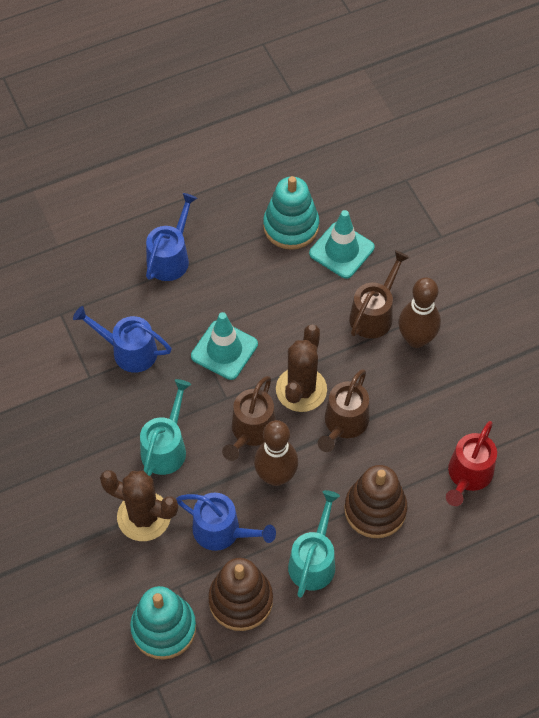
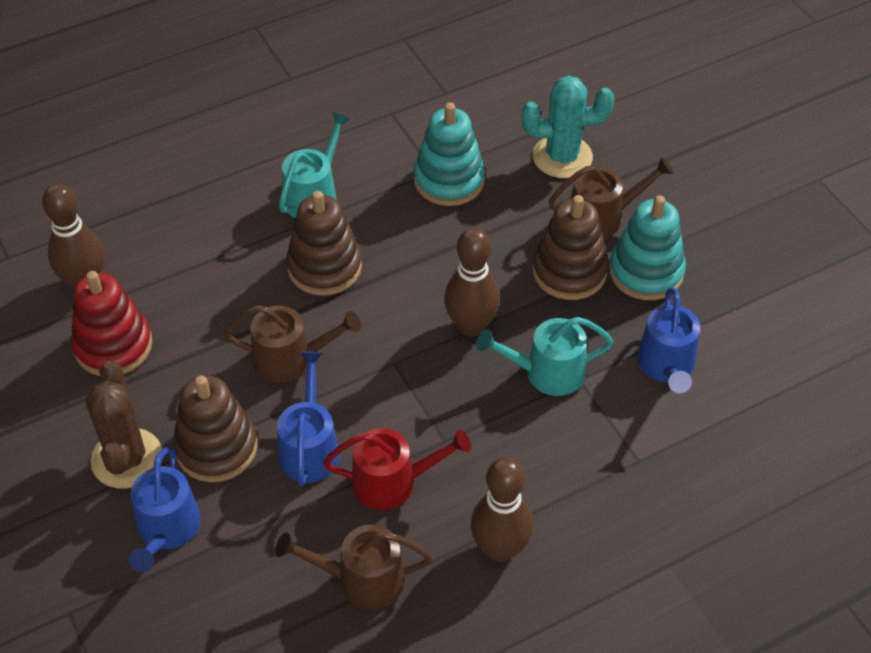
brown bowling pin: [254,420,298,486] [399,277,441,348] = 2 -> [42,184,104,289] [444,228,500,337] [471,457,533,562] = 3
brown cactus: [100,470,178,541] [276,325,327,412] = 2 -> [86,361,162,489] = 1
brown stacking toy: [208,558,273,631] [344,465,407,538] = 2 -> [173,375,257,482] [286,191,362,296] [532,195,609,300] = 3
red stacking toy: none = 0 -> [71,271,152,376] = 1
turquoise cactus: none = 0 -> [521,76,614,178] = 1
turquoise traffic cone: [191,312,258,380] [309,210,375,279] = 2 -> none = 0

